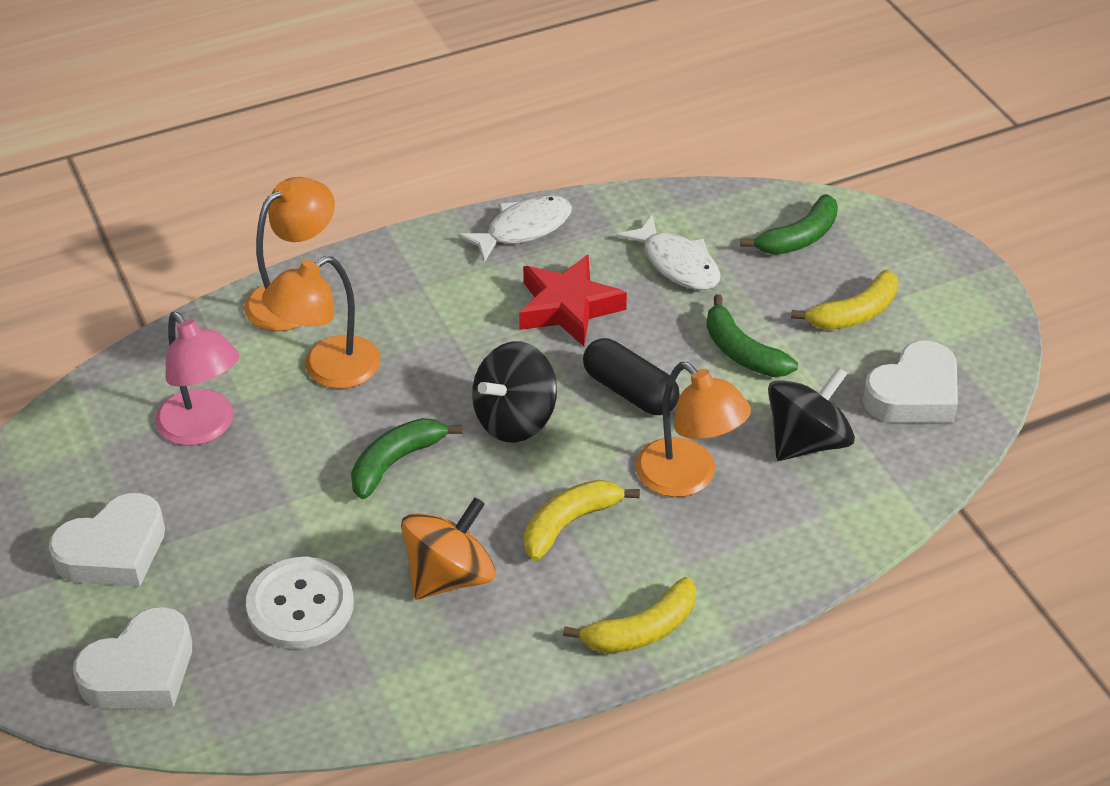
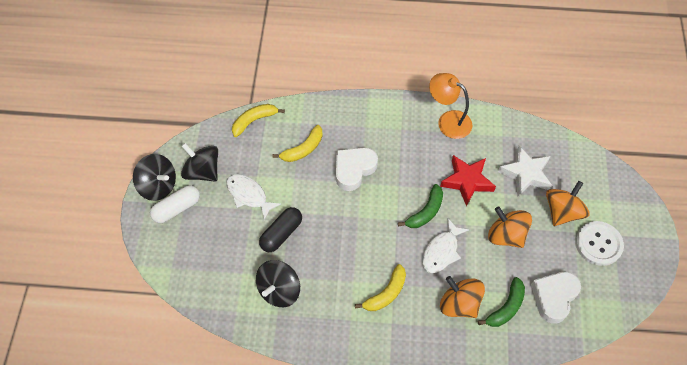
black spinning top: [472,341,557,442] [768,367,855,461] = 2 -> [133,154,176,201] [181,143,218,182] [256,260,300,307] = 3
green banana: [351,418,462,499] [707,294,798,377] [740,194,838,255] = 3 -> [398,184,443,228] [478,277,525,327] = 2
orange lamp: [244,177,335,331] [262,256,380,389] [635,362,751,497] = 3 -> [429,73,473,139] = 1
orange spinning top: [401,497,495,600] = 1 -> [440,276,485,318] [488,206,532,248] [546,181,590,226] = 3
pink lamp: [155,312,239,446] = 1 -> none = 0
white capsule: none = 0 -> [150,185,200,223] = 1
white heart: [49,493,165,587] [73,607,192,709] [863,340,958,423] = 3 -> [336,148,378,191] [531,272,581,324] = 2
white star: none = 0 -> [498,146,552,196] = 1

